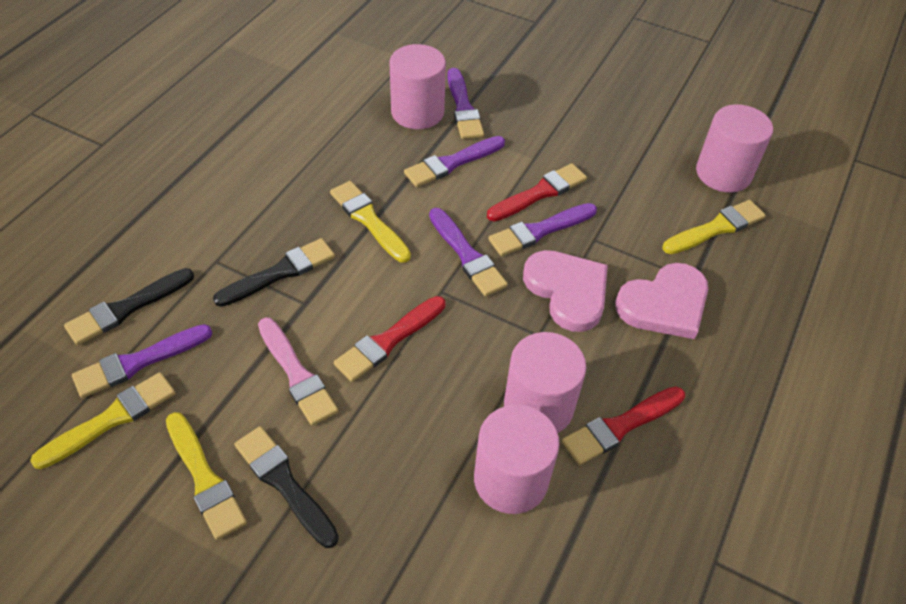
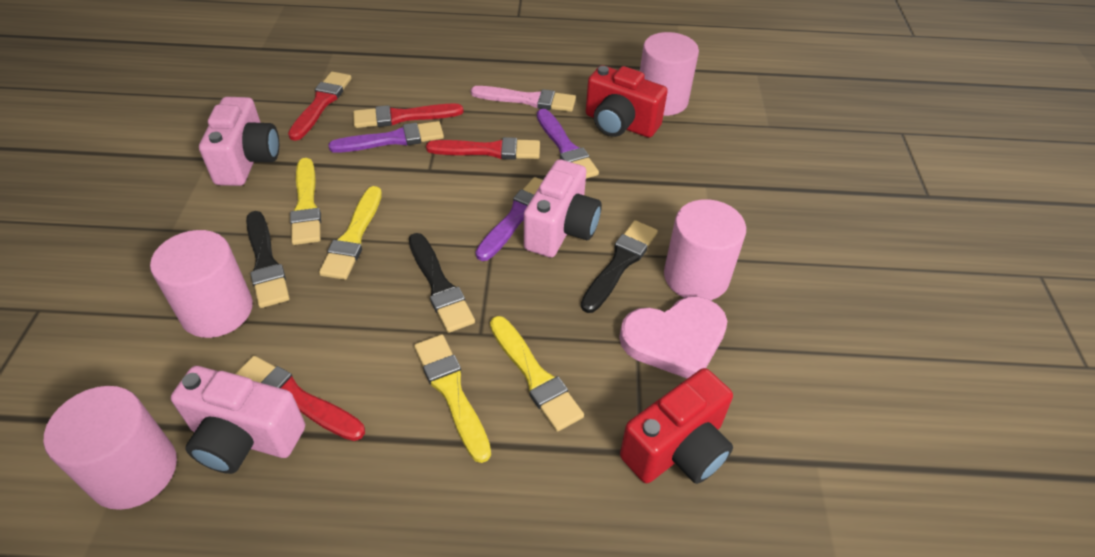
pink camera: none = 0 -> [171,366,305,474] [199,97,279,186] [524,159,602,258] = 3
pink heart: [523,250,608,332] [615,263,708,339] = 2 -> [619,296,727,379] = 1
purple brush: [72,324,212,398] [404,136,505,187] [429,208,508,296] [447,68,484,139] [488,203,597,256] = 5 -> [328,121,444,153] [476,177,543,261] [537,109,599,179] = 3
red brush: [334,296,445,382] [487,163,587,222] [562,386,685,465] = 3 -> [235,356,365,441] [288,72,352,141] [353,103,464,128] [426,137,540,160] = 4
red camera: none = 0 -> [586,65,668,138] [620,368,733,484] = 2

